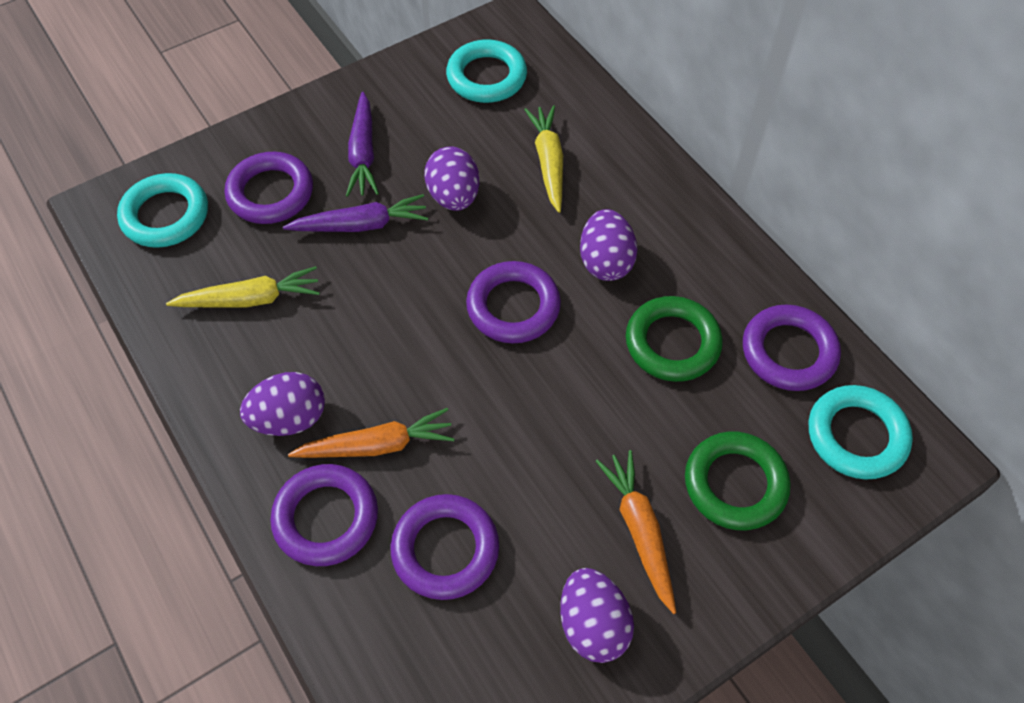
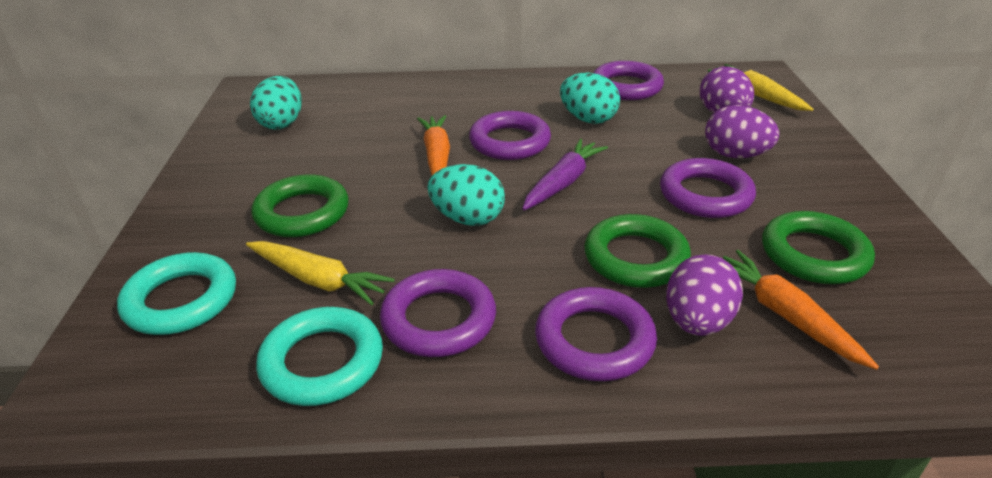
green ring: [626,296,723,382] [685,432,791,530] = 2 -> [251,174,349,237] [584,214,691,288] [762,211,875,284] = 3
purple carrot: [283,194,428,232] [346,92,379,197] = 2 -> [522,139,608,210] = 1
purple egg: [240,372,325,436] [424,146,479,211] [560,568,634,663] [580,209,637,281] = 4 -> [666,254,743,336] [700,66,754,113] [705,105,779,158] = 3
turquoise egg: none = 0 -> [250,76,302,130] [428,164,505,226] [560,73,620,124] = 3
turquoise ring: [117,173,208,248] [446,39,527,103] [809,385,913,480] = 3 -> [117,252,236,335] [256,307,383,406] = 2

